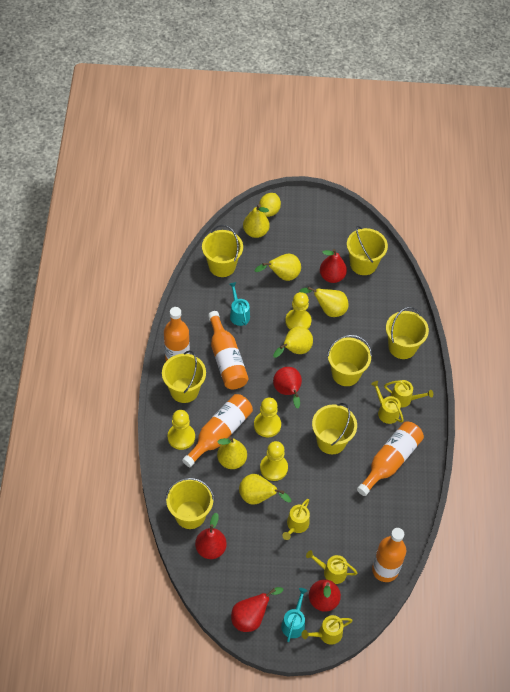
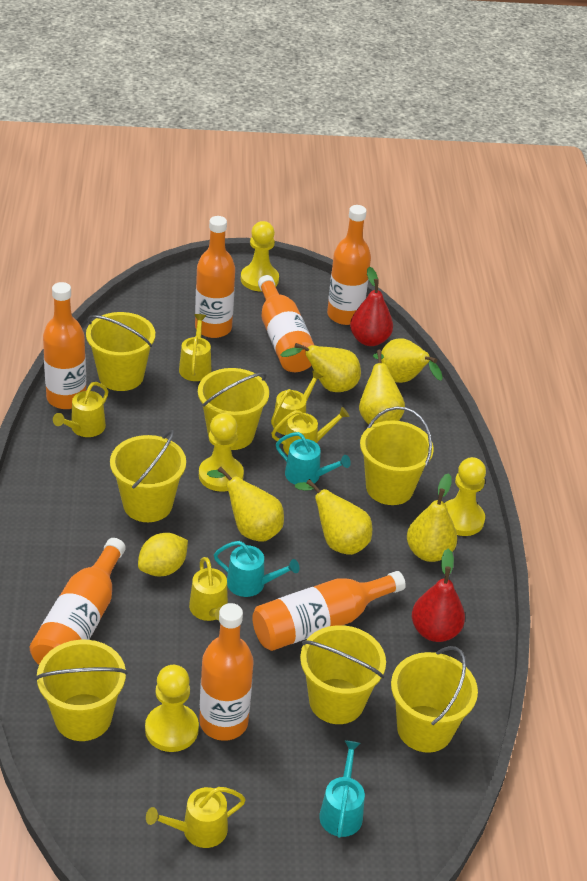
orange bottle: [164,307,190,361] [182,394,253,467] [208,311,249,389] [357,422,424,496] [372,528,406,582] = 5 -> [30,538,126,665] [43,282,86,409] [195,216,235,338] [199,603,254,741] [252,571,406,651] [258,275,314,372] [327,205,371,325] = 7
red pear: [195,513,227,559] [231,587,283,632] [273,367,302,409] [309,580,341,612] [320,249,347,283] = 5 -> [350,267,393,346] [412,549,465,642] = 2
turquoise watering can: [229,282,250,326] [281,588,307,642] = 2 -> [214,541,299,597] [276,432,351,485] [319,740,365,838] = 3
yellow watering can: [282,499,310,540] [301,615,353,645] [306,550,357,584] [371,381,404,424] [384,380,433,407] = 5 -> [53,382,108,437] [146,787,246,848] [179,314,212,381] [189,557,228,621] [271,370,323,435] [271,407,349,455] = 6

